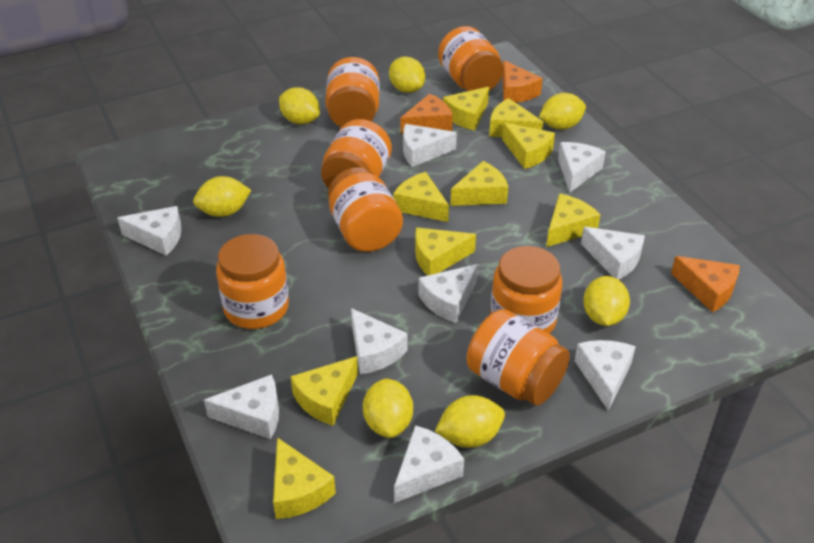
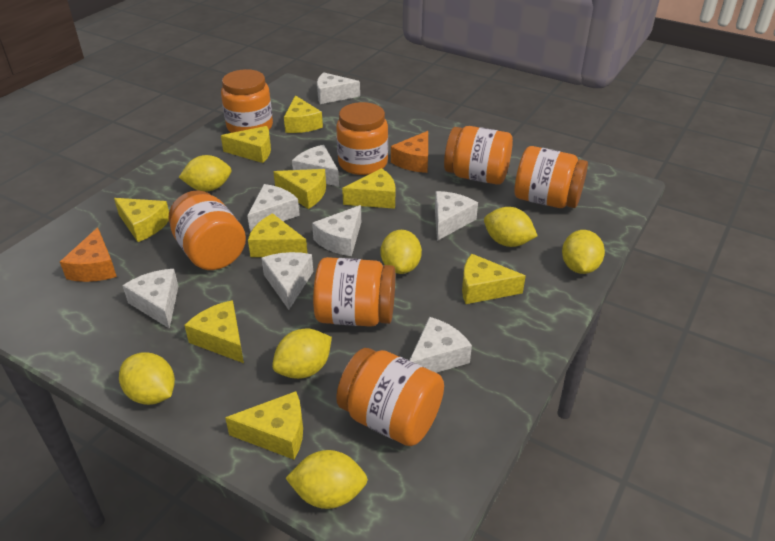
orange cheese: [401,94,453,134] [502,60,543,103] [671,256,740,312] = 3 -> [60,227,117,282] [391,131,428,173] = 2
white cheese: [117,206,182,256] [204,374,279,439] [351,308,407,375] [394,425,464,503] [403,124,457,167] [418,264,478,323] [558,142,606,192] [575,340,636,411] [581,227,645,280] = 9 -> [122,269,178,329] [247,184,300,232] [261,252,313,310] [292,145,339,187] [312,205,361,256] [317,72,360,104] [409,317,472,373] [435,191,478,241] = 8

